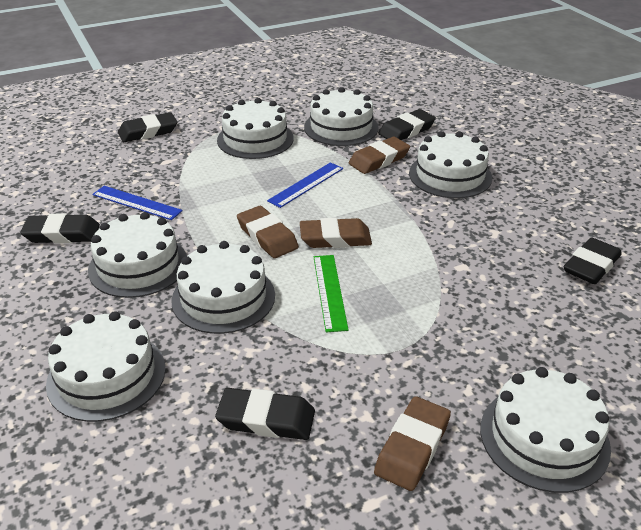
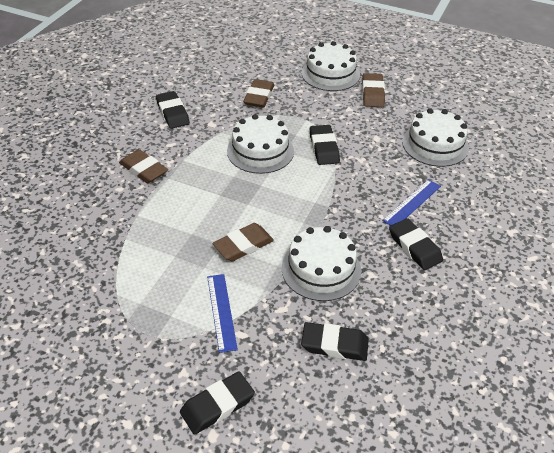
green ruler: [314,255,349,332] = 1 -> none = 0
white cake: [46,311,166,422] [88,212,187,298] [171,241,275,334] [217,98,294,159] [304,87,379,146] [409,131,492,198] [480,367,611,493] = 7 -> [227,114,294,174] [282,226,361,301] [301,41,360,91] [402,108,469,167] = 4

